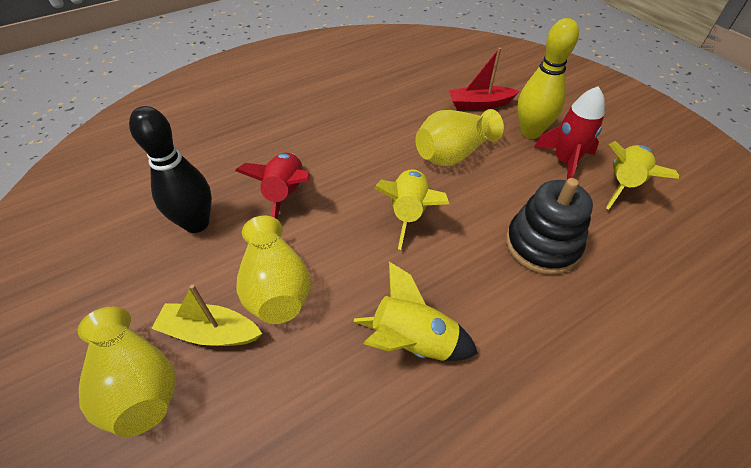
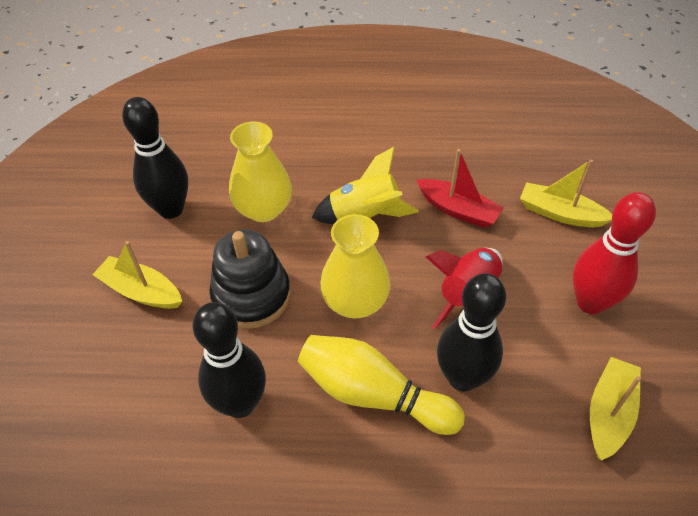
black bowling pin: [129,106,212,233] = 1 -> [122,97,188,219] [193,302,266,418] [437,273,506,392] = 3
red bowling pin: none = 0 -> [573,192,656,314] = 1
red rocket: [235,153,310,219] [534,86,605,180] = 2 -> [426,248,503,329] = 1
yellow boat: [151,284,262,346] = 1 -> [92,241,182,309] [520,160,612,227] [590,357,641,461] = 3
yellow rocket: [353,262,478,361] [374,170,449,250] [606,141,679,209] = 3 -> [312,147,419,224] = 1
yellow vase: [78,307,176,437] [236,216,311,324] [415,109,504,166] = 3 -> [229,121,292,222] [320,214,391,318] = 2

